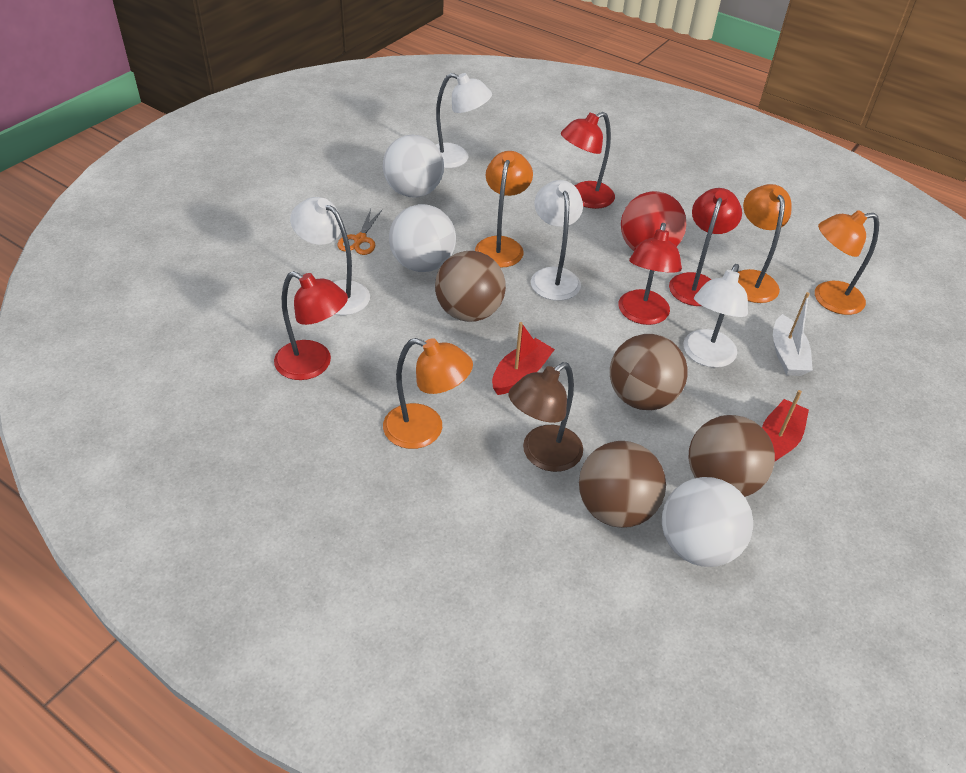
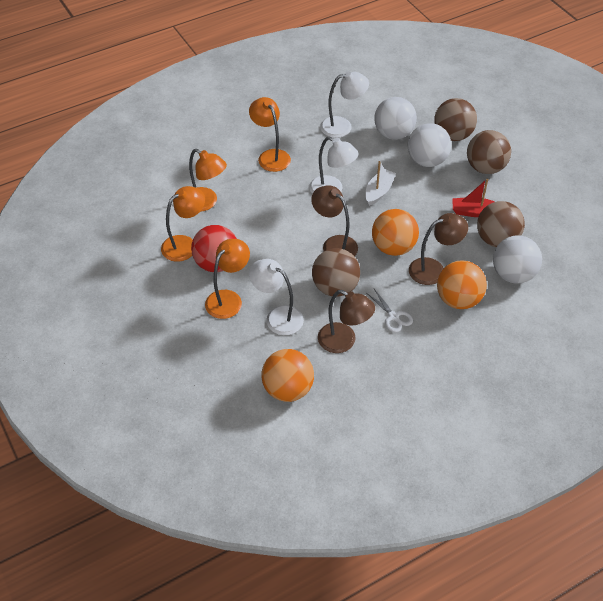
brown lamp: [508,362,583,472] = 1 -> [311,185,358,256] [318,290,375,353] [409,213,468,285] = 3
orange ball: none = 0 -> [262,349,314,402] [372,209,419,256] [437,260,487,309] = 3
orange scissors: [337,209,382,255] = 1 -> none = 0
red boat: [492,322,555,395] [762,390,809,461] = 2 -> [452,178,495,217] = 1
red lamp: [274,271,348,380] [561,112,615,209] [619,223,682,325] [669,188,742,306] = 4 -> none = 0
white lamp: [290,197,370,315] [436,73,492,168] [531,180,583,301] [683,264,748,368] = 4 -> [249,259,304,335] [309,137,359,194] [320,71,369,138] = 3
white scissors: none = 0 -> [367,289,413,333] = 1

